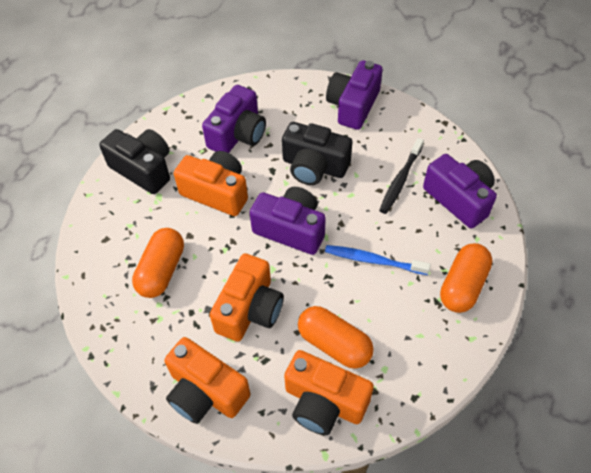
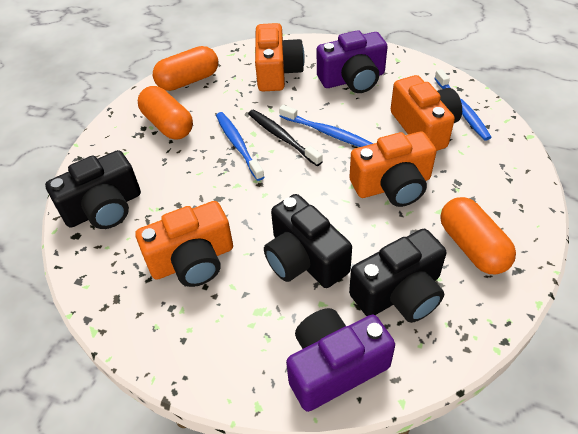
black camera: [99,129,170,194] [282,122,352,185] = 2 -> [45,150,141,229] [264,194,352,288] [349,229,447,323] = 3
blue toothbrush: [325,245,431,275] = 1 -> [216,112,264,181] [279,105,373,147] [434,69,492,141] = 3
purple camera: [202,85,266,153] [250,187,326,255] [326,60,383,130] [423,154,497,229] = 4 -> [286,308,395,412] [317,30,388,93] = 2

